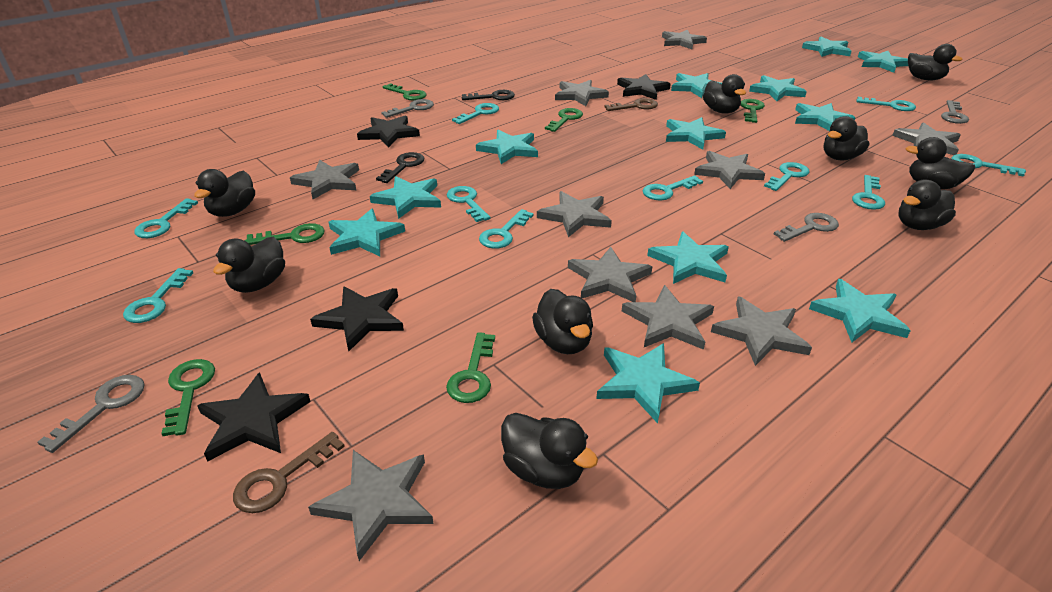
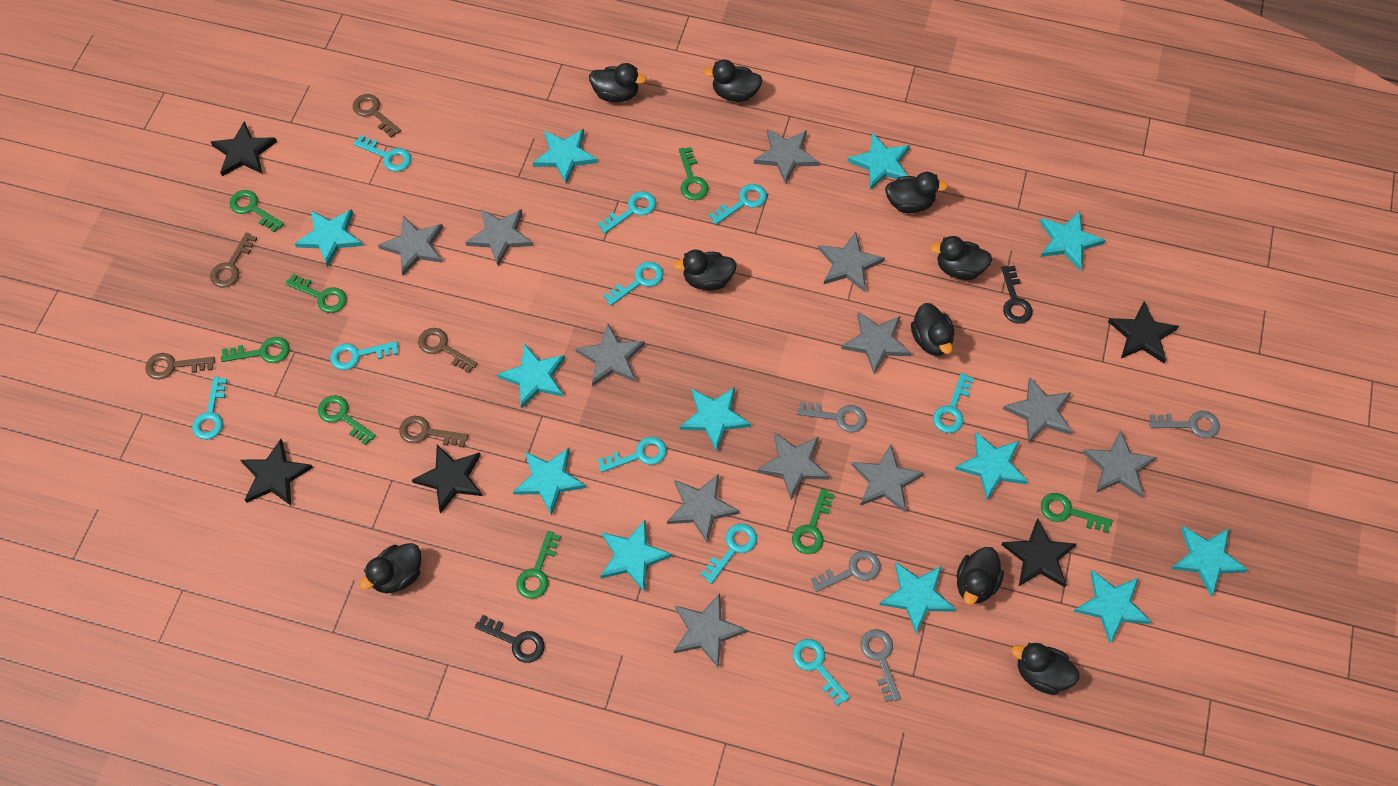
black star: [197,372,311,462] [310,286,404,351] [357,116,420,148] [617,74,671,100] = 4 -> [211,121,277,176] [240,439,313,506] [412,445,483,514] [1001,518,1077,587] [1108,301,1179,363] = 5
brown key: [233,432,345,513] [604,98,658,111] = 2 -> [145,353,215,380] [210,233,257,288] [353,94,401,138] [399,416,469,448] [418,328,478,373] = 5
green key: [161,359,215,436] [245,223,325,245] [383,83,427,101] [446,332,495,403] [545,108,583,132] [741,99,765,123] = 6 -> [221,337,290,363] [229,190,284,233] [285,274,347,313] [318,395,376,445] [516,531,561,599] [679,147,709,200] [792,489,835,554] [1041,493,1113,533] = 8
grey star: [290,160,359,199] [308,450,434,561] [537,191,612,237] [555,80,609,106] [568,247,652,302] [622,285,714,350] [662,30,707,49] [694,151,765,189] [711,296,812,366] [892,122,960,155] = 10 -> [378,216,443,275] [465,209,533,266] [575,324,645,387] [667,474,740,543] [674,593,747,669] [754,129,819,184] [757,433,830,499] [818,232,885,292] [841,312,911,374] [851,444,924,512] [1003,377,1072,443] [1083,430,1157,498] = 12

